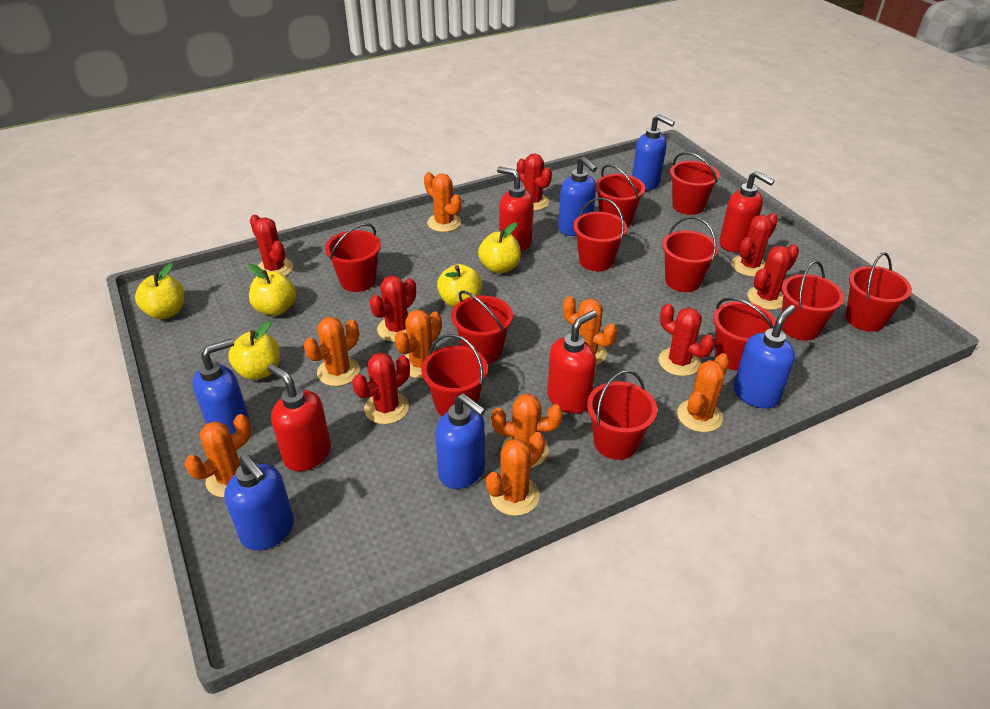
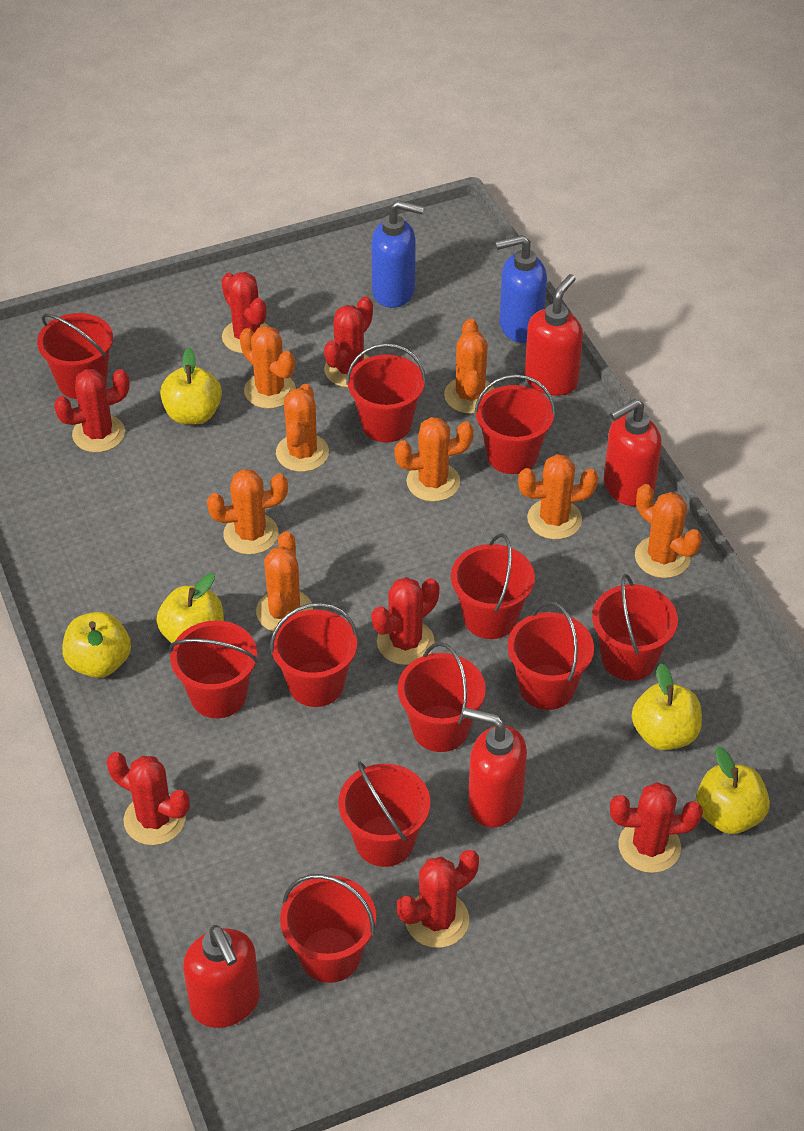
blue soap dispenser: [192,338,251,435] [224,454,294,551] [435,393,486,489] [558,157,597,236] [632,114,675,191] [733,305,795,409] = 6 -> [371,200,424,308] [495,235,547,343] = 2

